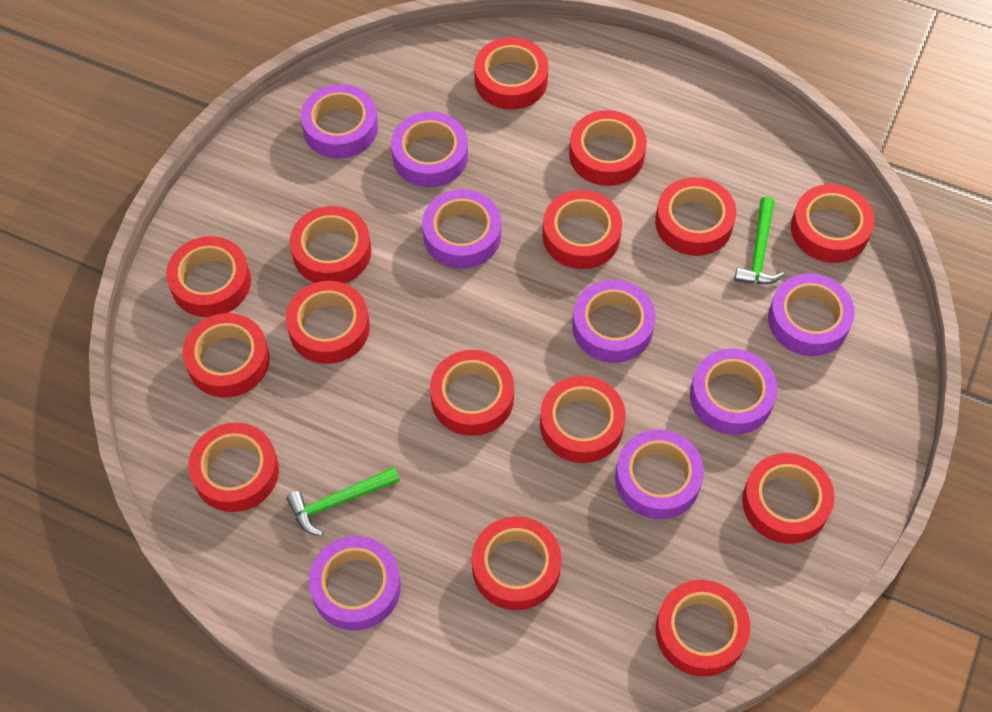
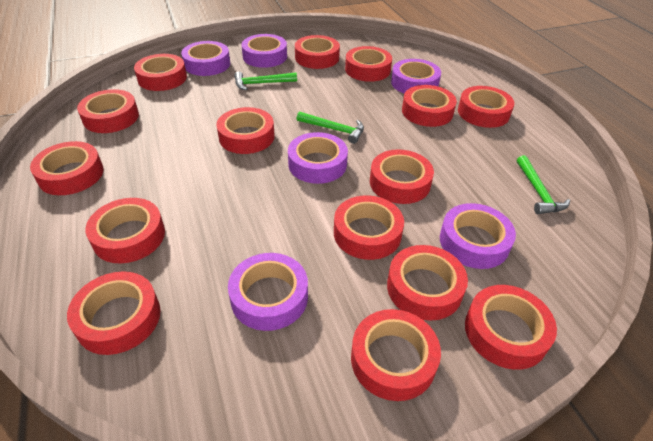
green hammer: [286,467,400,536] [734,197,784,284] = 2 -> [234,72,297,90] [297,112,364,144] [517,155,570,214] = 3
purple tape: [301,84,378,158] [309,536,401,631] [391,112,468,187] [422,190,501,269] [572,280,656,363] [615,429,704,519] [690,349,778,435] [768,273,855,356] = 8 -> [181,41,230,76] [228,253,308,331] [241,34,287,68] [288,132,348,184] [391,59,441,94] [440,203,516,269] = 6

